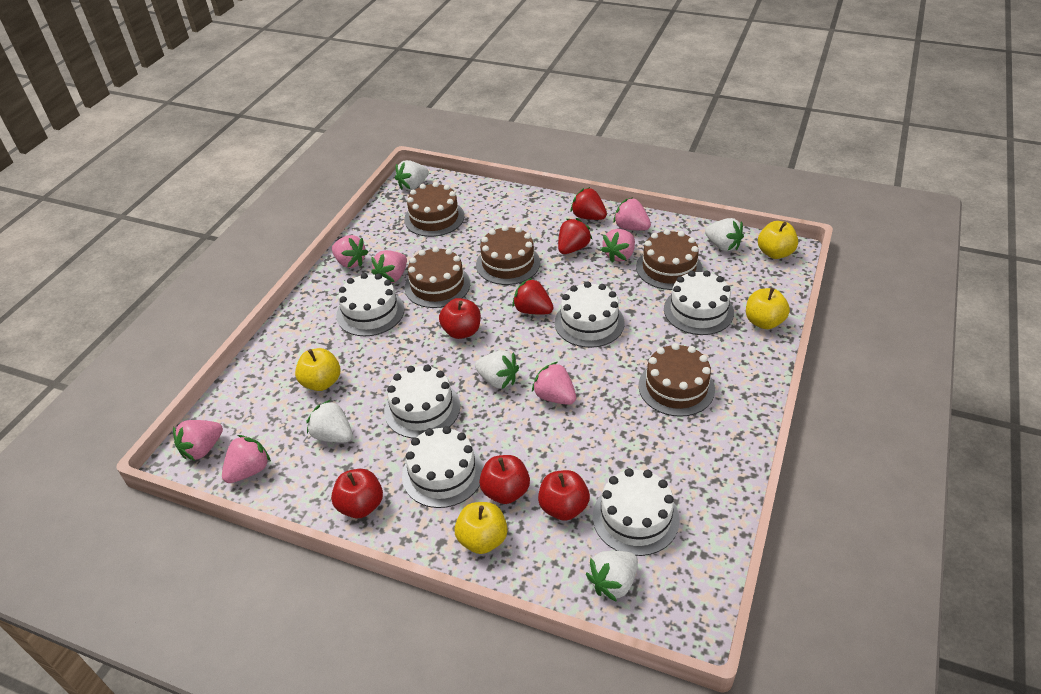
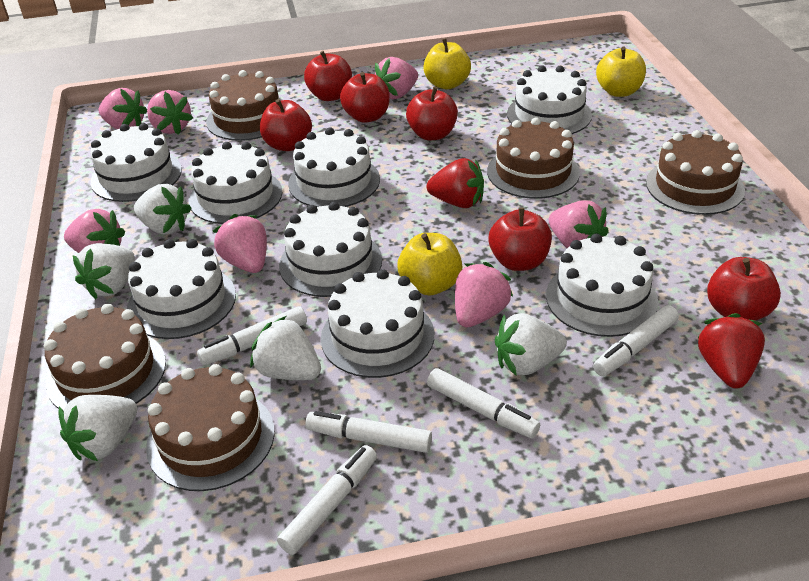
red apple: [331,469,383,518] [439,298,481,339] [479,455,530,504] [538,470,590,521] = 4 -> [260,99,312,151] [304,51,352,101] [340,72,390,123] [406,87,458,140] [488,208,552,271] [707,257,781,321] = 6
red strawberry: [512,278,554,315] [558,218,592,254] [570,187,607,220] = 3 -> [427,158,484,208] [698,313,765,388] = 2
white cake: [336,273,404,336] [384,365,460,438] [402,426,483,508] [555,282,625,348] [593,468,680,556] [664,270,734,335] = 6 -> [90,123,182,202] [127,239,236,339] [189,142,282,224] [279,202,382,297] [288,127,380,207] [321,269,434,378] [507,65,592,134] [546,233,658,337] = 8
white marker: none = 0 -> [197,306,307,365] [277,445,377,555] [305,411,432,453] [427,368,540,438] [593,305,679,376] = 5
yellow apple: [295,348,340,391] [454,502,508,554] [746,288,790,329] [758,221,798,259] = 4 -> [397,233,462,296] [423,38,471,89] [596,47,646,97] = 3

